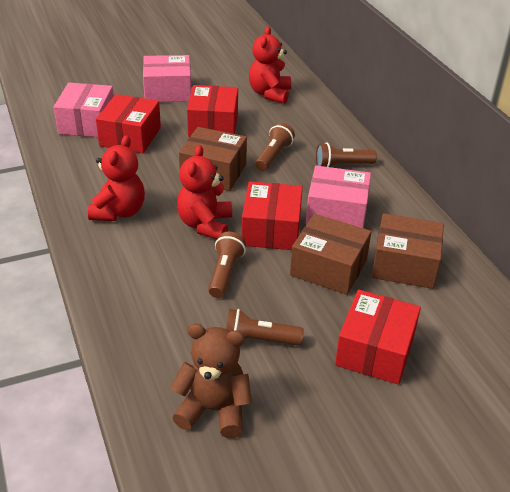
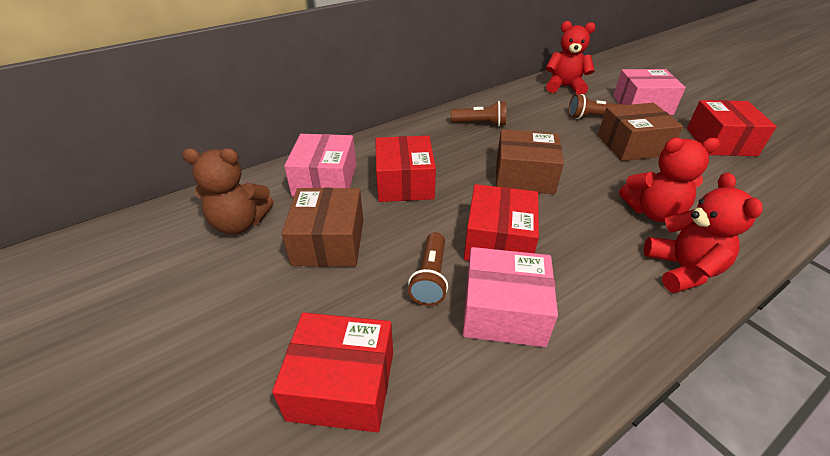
brown flashlight: [208,232,246,298] [226,309,304,346] [255,123,295,171] [316,142,377,167] = 4 -> [408,232,448,306] [451,101,506,127] [569,94,625,119] = 3

